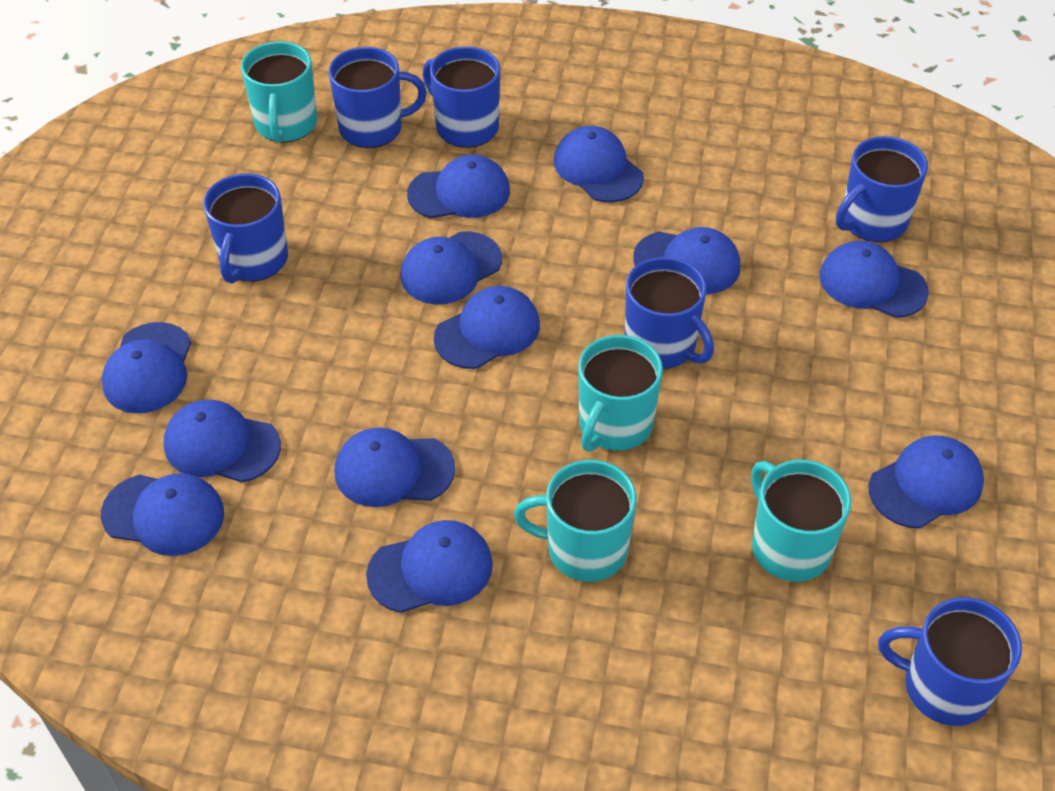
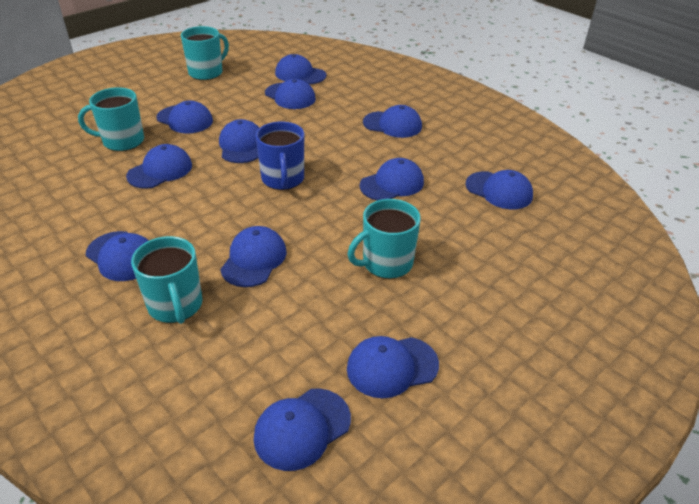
blue mug: [203,173,288,284] [329,47,427,148] [423,46,500,148] [625,257,714,369] [836,136,928,242] [878,597,1022,726] = 6 -> [256,122,304,190] = 1

